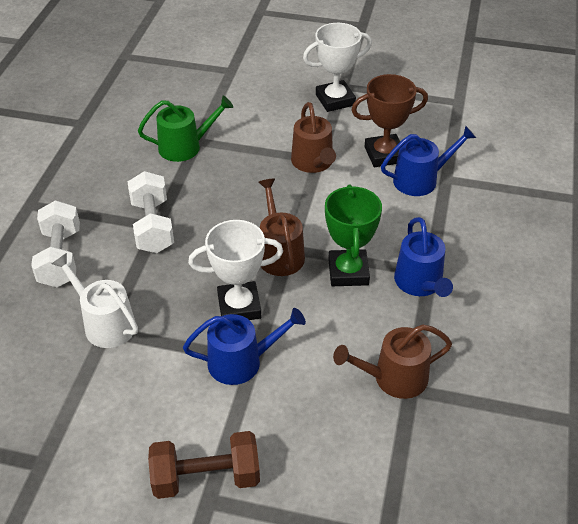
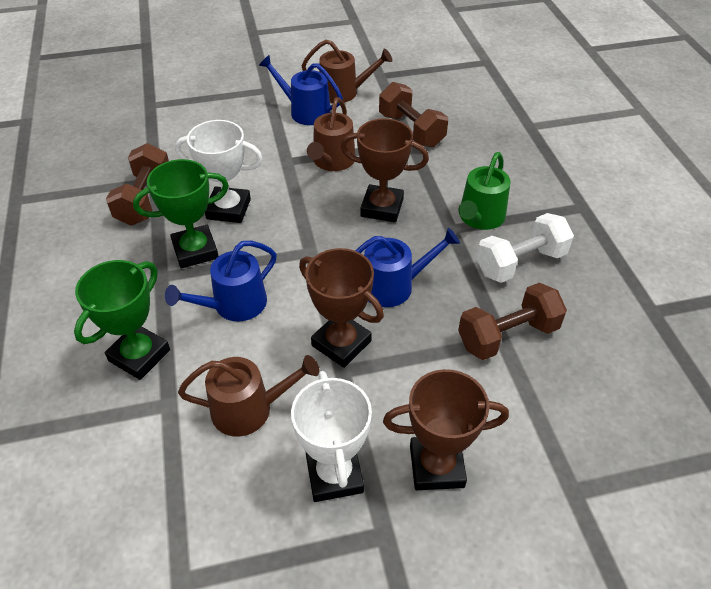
brown dumbbell: [148,431,260,499] = 1 -> [106,143,169,225] [379,82,448,147] [458,283,567,360] = 3
brown trophy: [352,74,428,167] = 1 -> [299,248,384,368] [341,118,429,222] [383,369,509,490] = 3
green trophy: [325,185,382,286] = 1 -> [74,260,170,380] [133,159,229,269] = 2
white dumbbell: [31,200,80,287] [128,171,174,253] = 2 -> [476,213,574,283] = 1
white watering can: [52,253,138,348] = 1 -> none = 0

